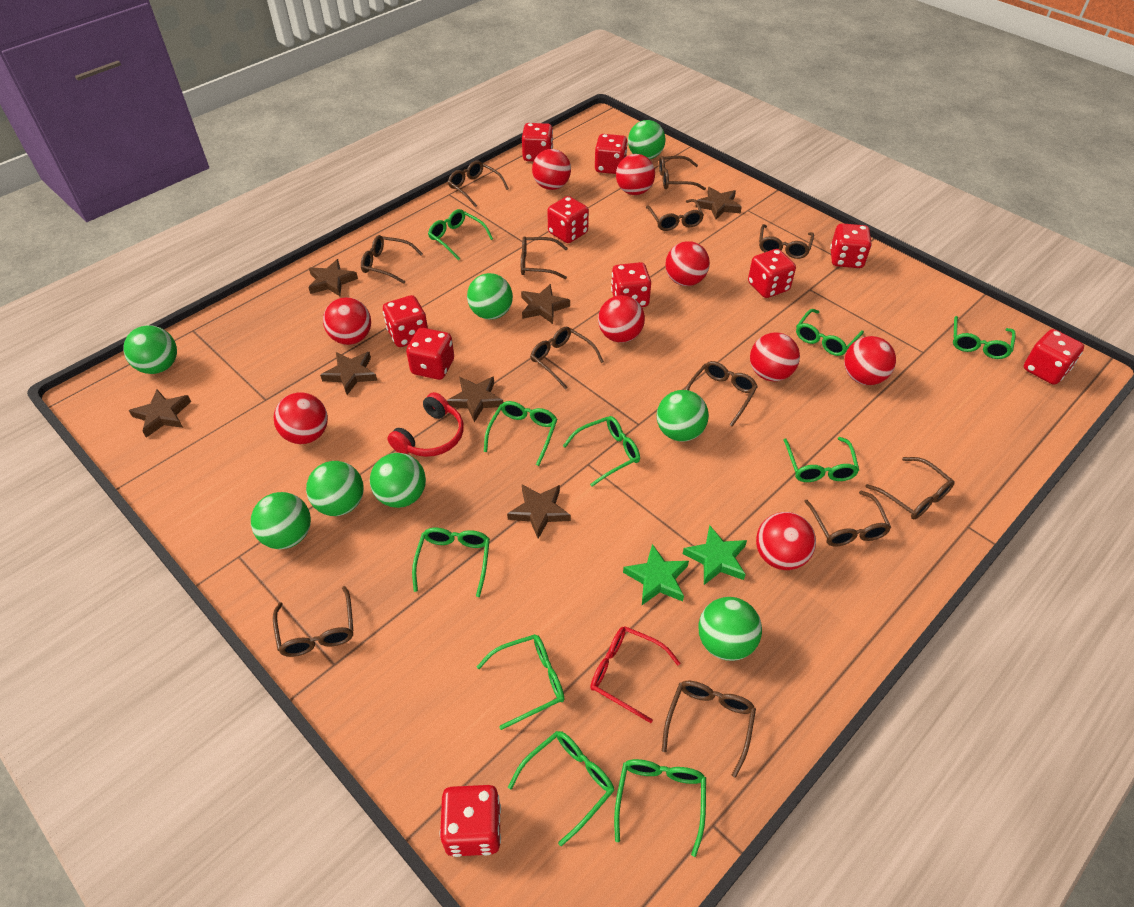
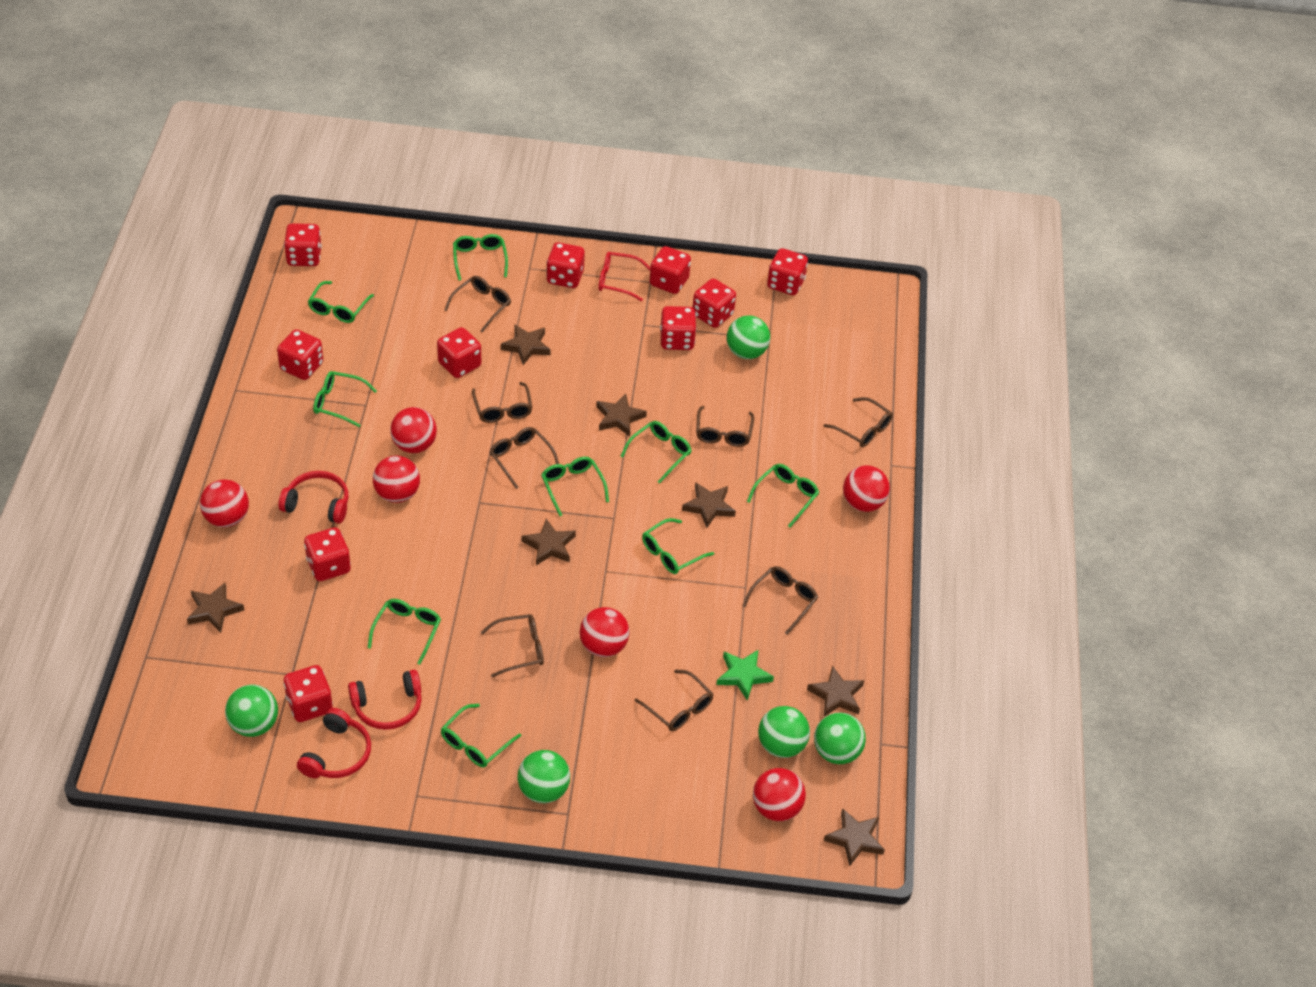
brown glasses: [273,586,353,657] [361,235,423,284] [448,161,509,207] [521,236,568,279] [530,327,604,389] [645,199,704,231] [659,155,706,190] [662,681,756,778] [686,361,758,426] [759,224,814,259] [804,491,891,547] [865,457,955,519] = 12 -> [444,276,511,332] [472,382,533,423] [481,614,544,677] [489,427,559,489] [634,669,713,731] [696,406,754,447] [743,566,818,635] [824,397,893,447] = 8
green ball: [123,325,177,374] [251,492,311,549] [306,461,364,516] [370,453,426,508] [467,273,513,319] [628,120,666,160] [657,390,709,442] [698,597,762,661] = 8 -> [225,685,278,737] [517,750,570,803] [727,316,770,359] [758,706,810,758] [814,712,866,764] = 5
green glasses: [412,528,490,597] [428,209,493,260] [477,634,565,730] [484,401,557,466] [508,731,614,846] [563,416,640,487] [614,759,706,857] [784,437,859,482] [796,309,864,356] [953,316,1016,359] = 10 -> [308,281,374,323] [313,371,377,427] [368,599,441,665] [441,704,521,767] [453,234,508,281] [541,457,609,516] [620,421,692,484] [642,518,714,574] [747,464,819,528] = 9
green star: [623,544,689,605] [683,525,747,585] = 2 -> [716,650,774,701] = 1
red ball: [274,392,328,444] [323,297,371,345] [532,149,571,190] [598,295,645,343] [616,154,655,195] [665,241,710,286] [750,332,800,381] [756,512,816,570] [844,336,896,385] = 9 -> [200,479,249,527] [373,456,420,503] [390,407,437,453] [580,607,630,657] [753,768,806,821] [843,465,890,512] = 6
red headphones: [387,392,464,457] = 1 -> [278,471,349,523] [297,708,371,778] [348,670,422,730] = 3

